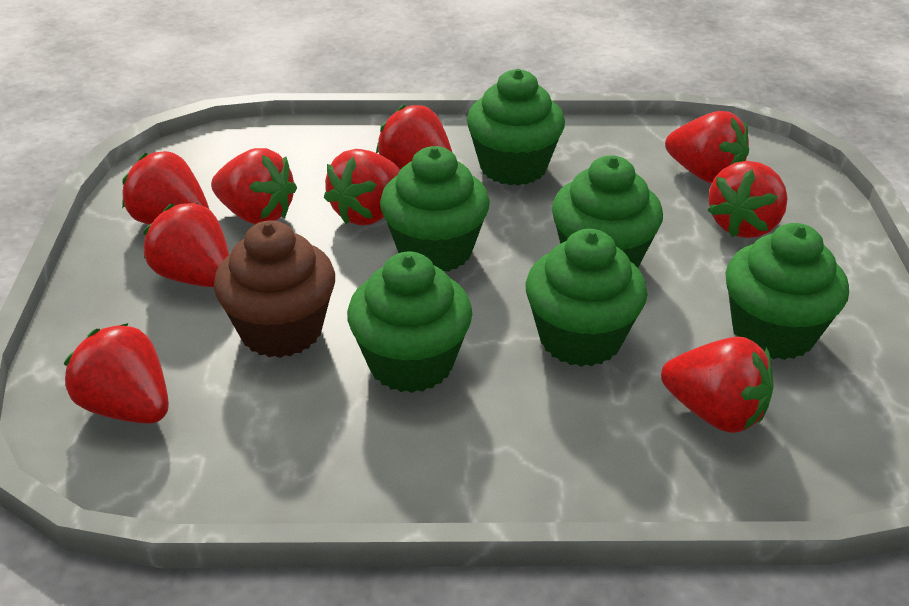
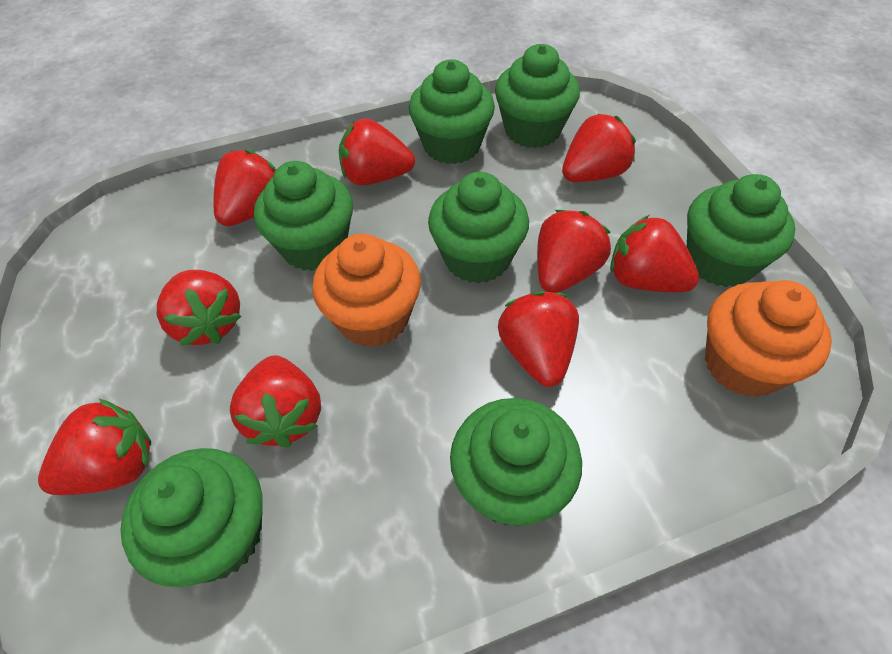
brown cupcake: [214,220,335,358] = 1 -> none = 0
green cupcake: [347,251,472,393] [380,146,490,272] [467,69,565,186] [526,229,647,367] [552,155,663,268] [725,223,849,360] = 6 -> [120,448,263,587] [254,161,353,271] [409,59,495,164] [428,172,529,284] [450,398,582,526] [495,44,580,148] [687,174,795,287] = 7
orange cupcake: none = 0 -> [312,234,421,347] [705,280,832,397] = 2

